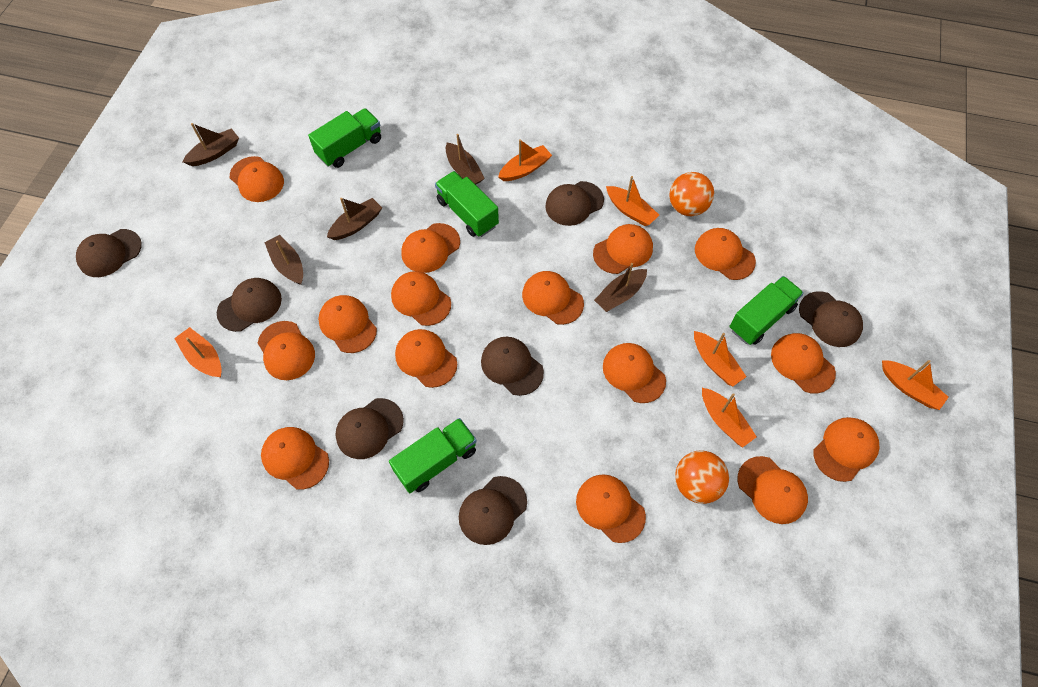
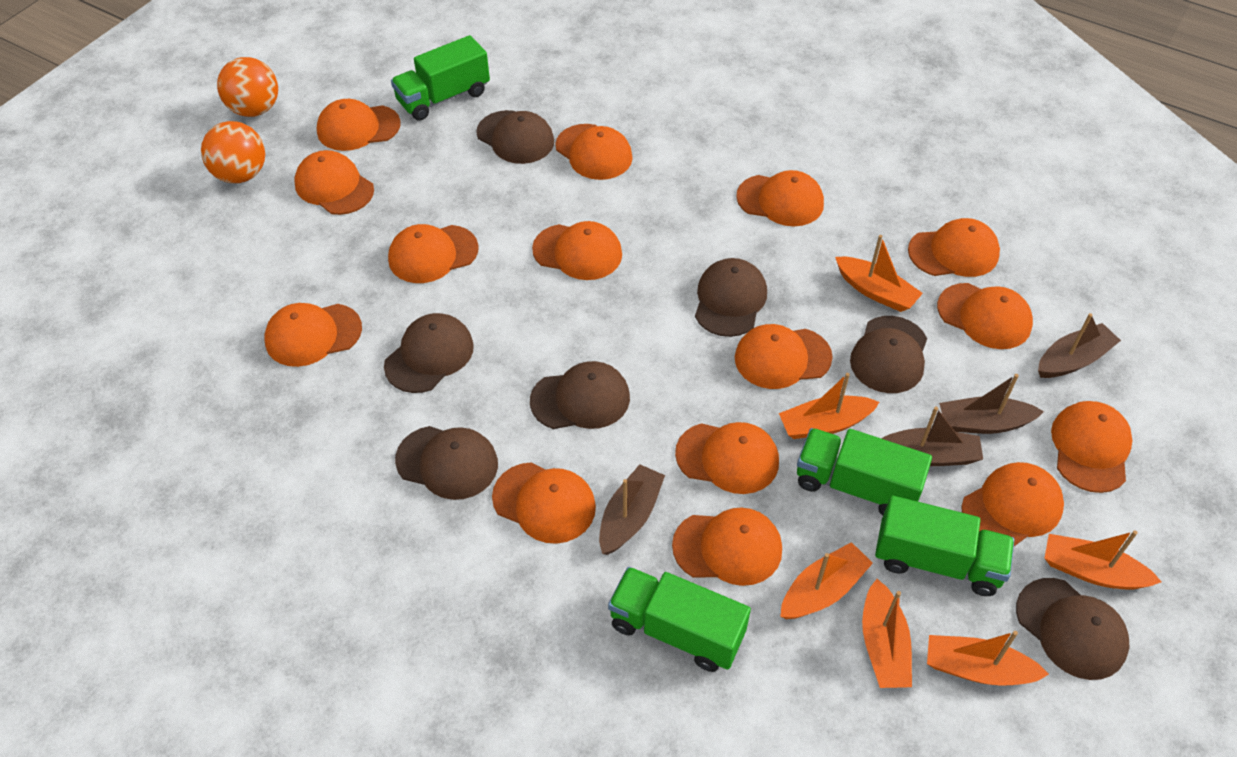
brown boat: [183,123,239,166] [264,235,303,285] [327,198,382,240] [446,134,485,185] [594,263,647,312] = 5 -> [599,464,665,555] [882,406,983,466] [939,374,1044,434] [1038,313,1121,378] = 4

